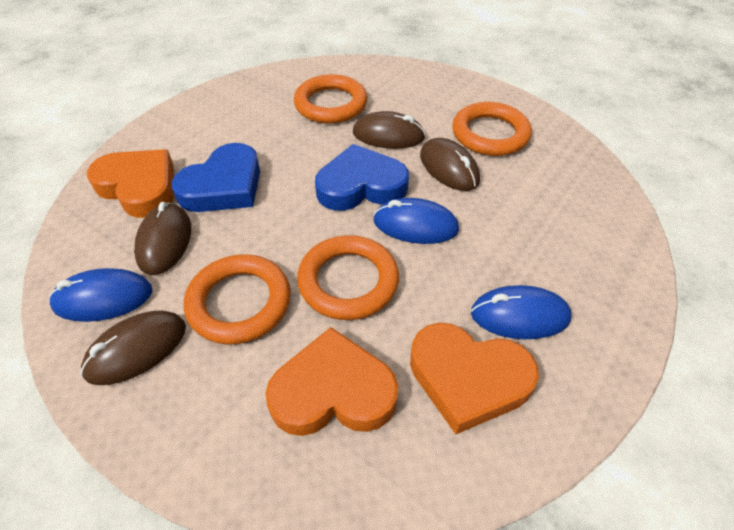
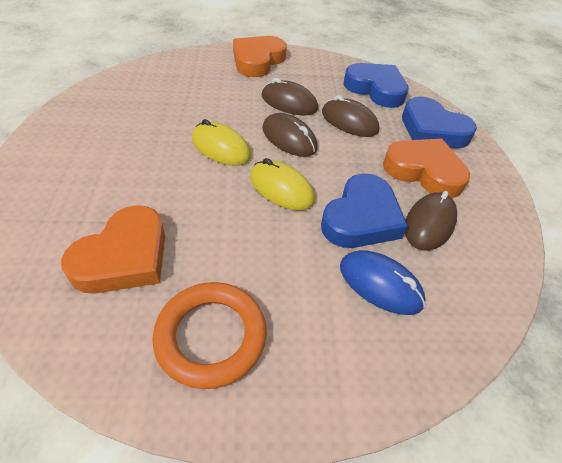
blue heart: [172,143,260,212] [315,144,409,211] = 2 -> [321,174,408,248] [344,63,409,108] [402,96,477,148] = 3
blue mouse: [49,268,153,322] [373,198,459,244] [471,285,572,339] = 3 -> [340,250,426,315] = 1
orange ring: [184,254,291,344] [294,74,367,123] [297,235,399,320] [452,102,532,156] = 4 -> [152,282,267,389] = 1
yellow mouse: none = 0 -> [192,119,251,166] [250,158,315,211] = 2

